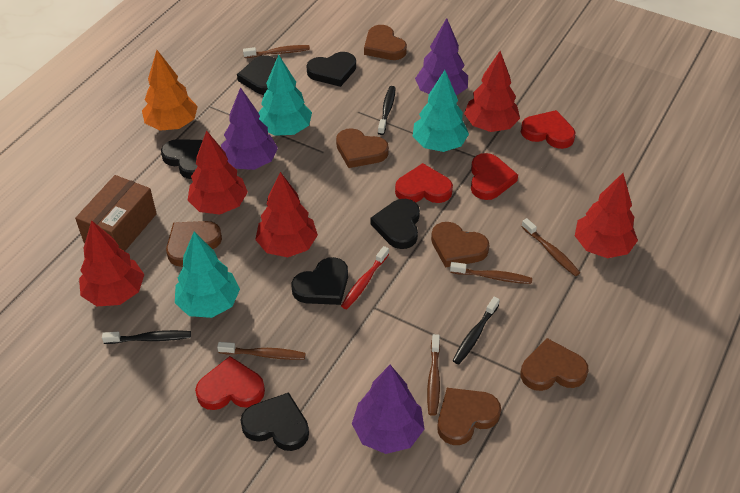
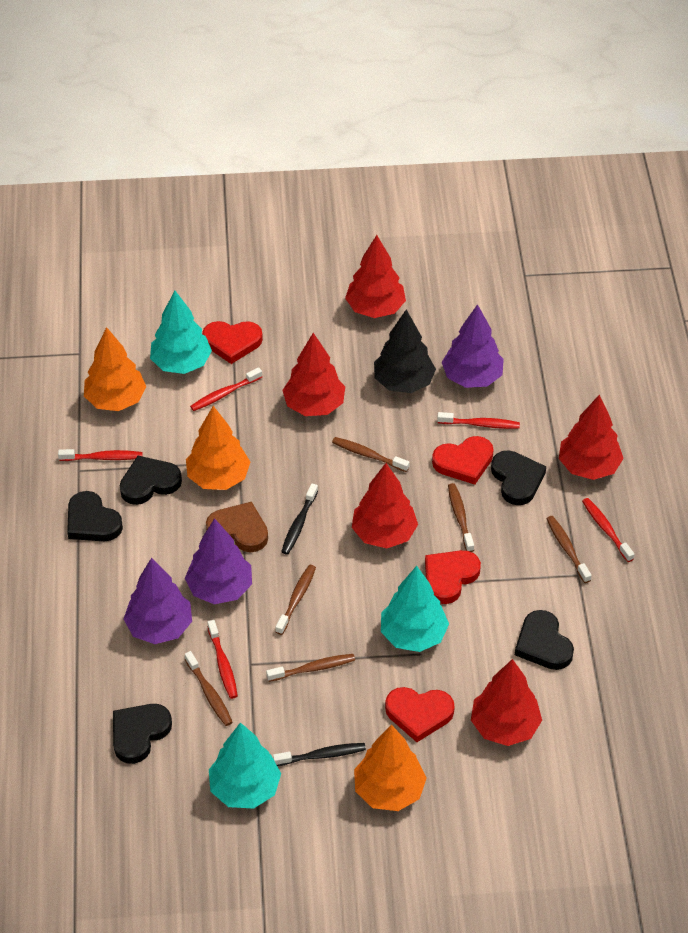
black heart: [161,139,203,179] [237,55,276,95] [240,392,309,451] [291,257,348,305] [306,52,356,87] [370,199,420,249] = 6 -> [67,491,123,541] [113,704,172,764] [120,456,182,505] [491,451,546,505] [515,610,574,670] = 5
black toothbrush: [102,330,191,344] [378,86,396,135] [453,297,500,364] = 3 -> [273,743,366,766] [281,484,318,555] = 2
black tree: none = 0 -> [374,309,436,393] = 1
brown box: [75,175,157,251] = 1 -> none = 0
brown heart: [166,221,222,267] [336,128,389,168] [364,25,407,60] [431,222,490,268] [437,388,501,445] [521,338,588,391] = 6 -> [206,502,268,552] = 1
brown toothbrush: [217,342,306,360] [243,45,310,58] [427,334,440,416] [450,262,532,284] [521,218,580,276] = 5 -> [185,651,233,726] [266,654,355,682] [275,565,316,635] [332,437,410,472] [448,483,474,552] [546,516,592,583] = 6
orange tree: [142,50,198,131] = 1 -> [84,327,146,411] [186,406,251,490] [354,725,427,811] = 3
red toothbrush: [341,246,389,309] = 1 -> [58,449,143,461] [190,367,262,411] [208,620,238,699] [437,412,520,429] [582,498,635,562] = 5

